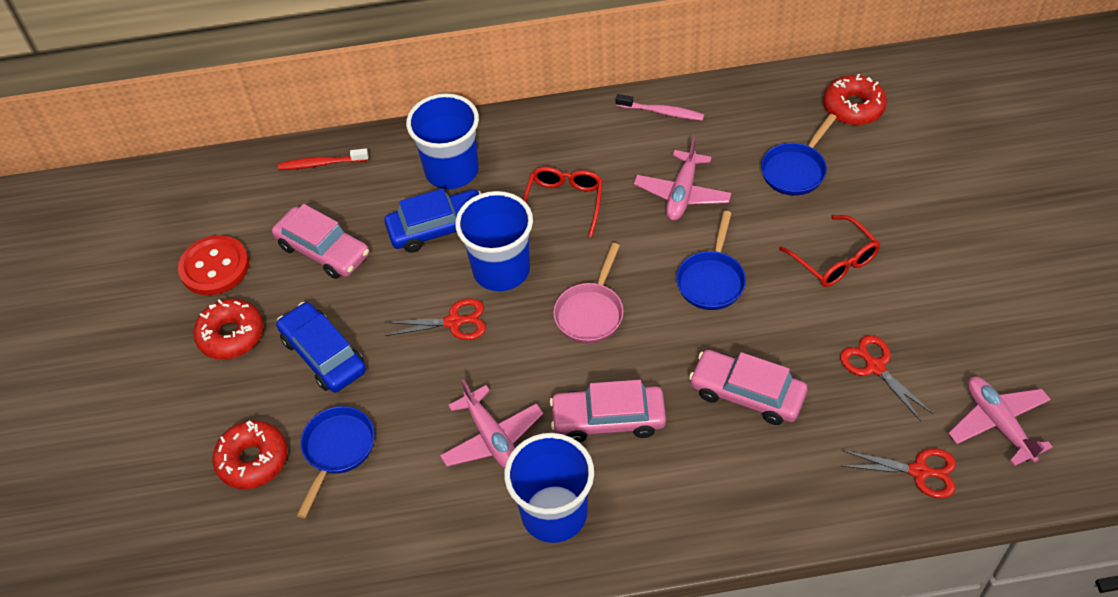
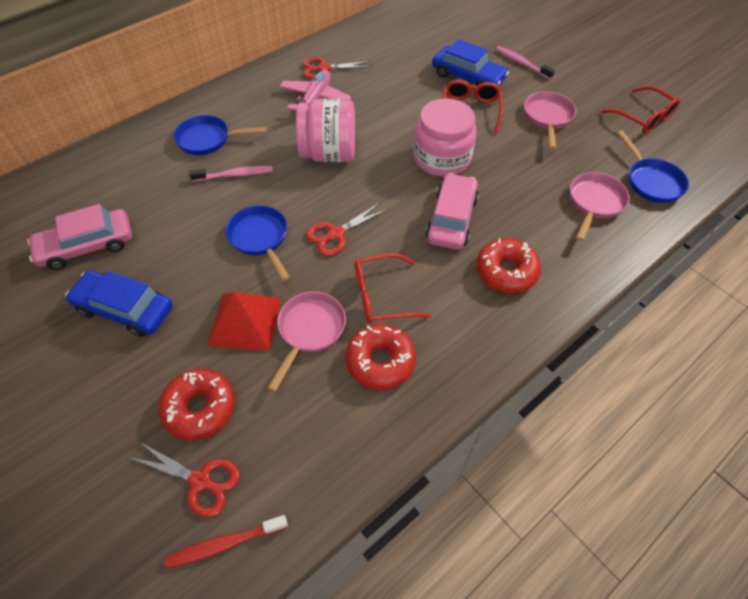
blue cup: [406,94,479,189] [455,191,533,291] [504,433,594,543] = 3 -> none = 0
pink car: [272,204,369,279] [550,380,666,442] [689,350,807,425] = 3 -> [27,204,132,270] [426,173,479,250] = 2
pink jar: none = 0 -> [296,98,355,162] [413,98,477,176] = 2
pink pan: [553,243,624,343] = 1 -> [268,292,346,392] [524,91,576,149] [570,172,630,241] = 3
pink plane: [440,379,543,469] [634,137,731,221] [948,377,1053,466] = 3 -> [279,70,352,111] = 1
pink toothbrush: [616,94,704,121] = 1 -> [189,166,273,182] [496,46,555,80] = 2
red button: [178,235,249,295] = 1 -> none = 0
red glasses: [523,167,603,237] [779,215,880,287] = 2 -> [355,253,431,324] [442,80,503,133] [601,86,680,134] = 3
red pyramid: none = 0 -> [207,292,281,351] = 1

